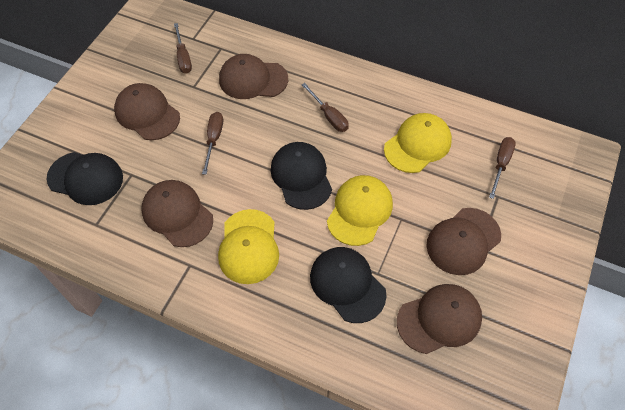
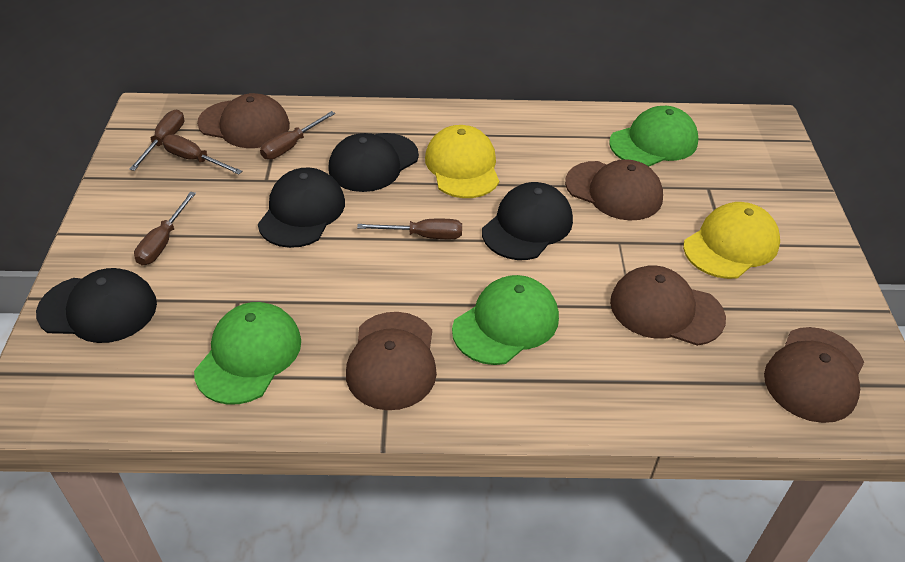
black cap: [47,152,123,205] [270,142,332,210] [310,247,387,323] = 3 -> [36,268,157,343] [258,168,345,248] [328,133,419,192] [482,182,573,260] = 4
brown screwdriver: [174,23,192,74] [202,112,223,175] [302,83,349,132] [489,137,516,199] = 4 -> [129,110,184,171] [134,192,196,265] [163,135,243,174] [260,111,335,160] [357,219,462,239] = 5
green cap: none = 0 -> [194,302,301,405] [452,275,559,365] [609,106,698,167] = 3
yellow cap: [218,209,279,284] [327,175,393,246] [384,113,452,173] = 3 -> [425,125,499,198] [683,202,780,279] = 2

